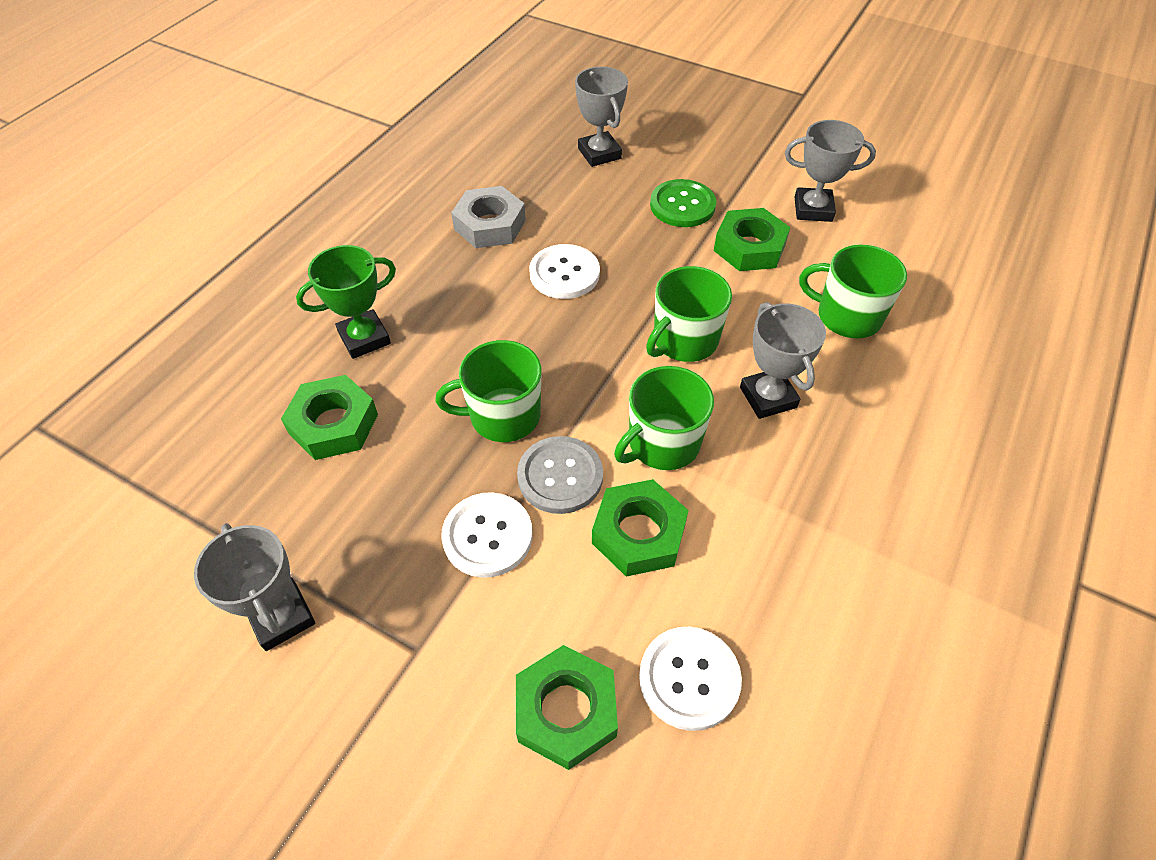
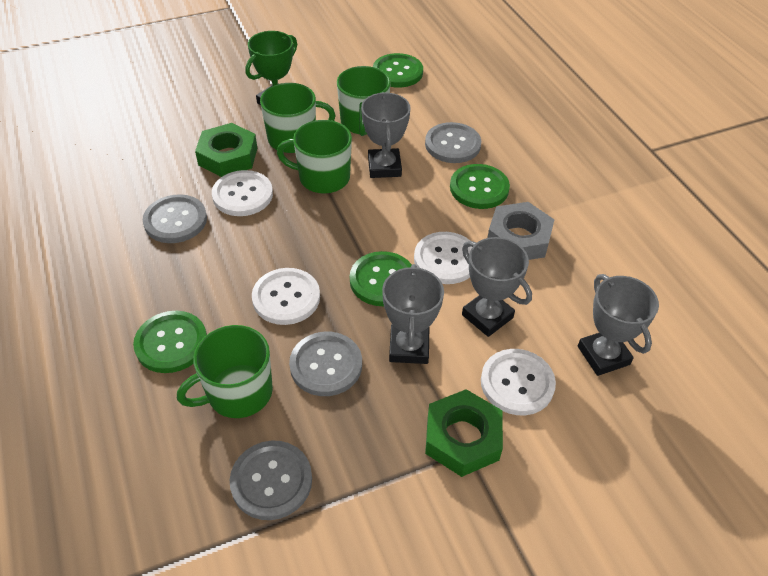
green button: [650,179,716,227] = 1 -> [133,311,207,373] [350,251,412,306] [373,53,423,88] [450,164,510,209] = 4
green nut: [281,375,378,460] [516,645,618,770] [592,479,689,577] [714,208,790,271] = 4 -> [195,123,257,177] [425,389,503,477] = 2
grey button: [517,436,603,514] = 1 -> [143,194,207,243] [230,441,312,520] [289,332,362,396] [425,122,481,163] = 4
white button: [441,492,533,578] [529,244,600,299] [639,627,742,731] = 3 -> [212,170,273,216] [252,268,320,325] [414,232,472,284] [481,349,556,415] = 4

